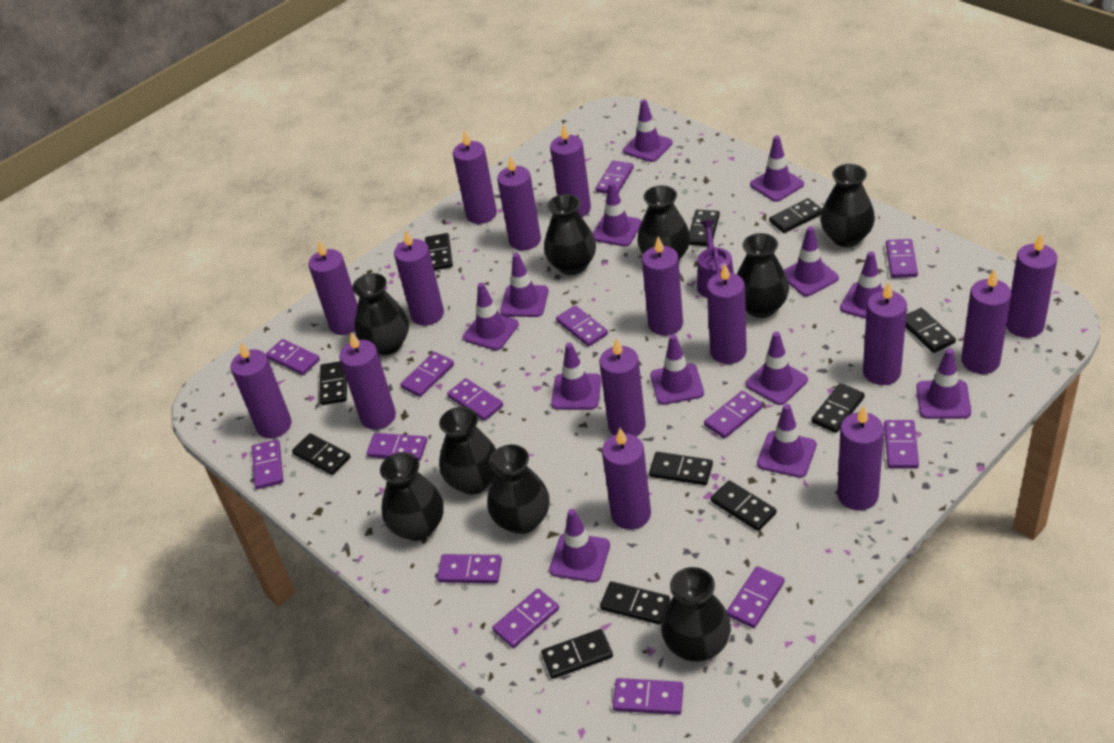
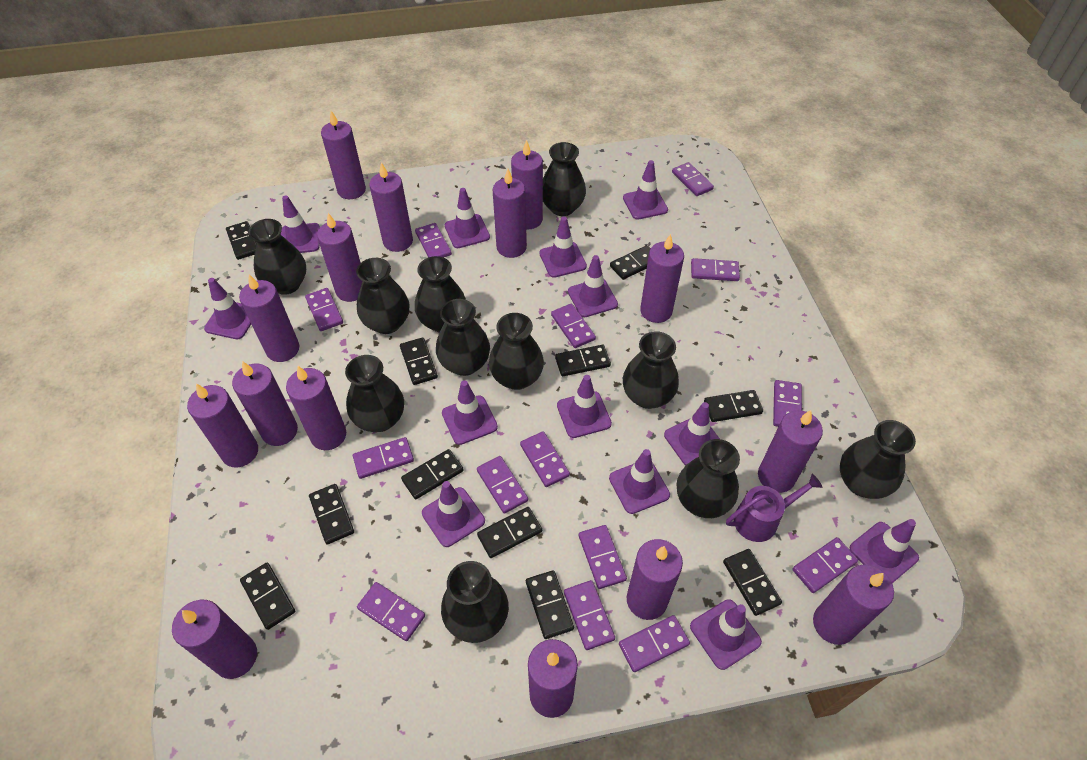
black vase: [352,273,409,355] [380,452,444,541] [439,407,496,494] [487,445,550,534] [544,194,596,275] [638,185,690,260] [661,567,731,662] [737,233,789,318] [820,164,875,247] = 9 -> [248,219,306,295] [345,355,404,432] [356,258,410,334] [415,256,466,333] [436,299,490,376] [441,561,509,643] [489,313,544,390] [543,142,586,216] [623,331,679,409] [676,439,740,518] [840,420,916,499] = 11

